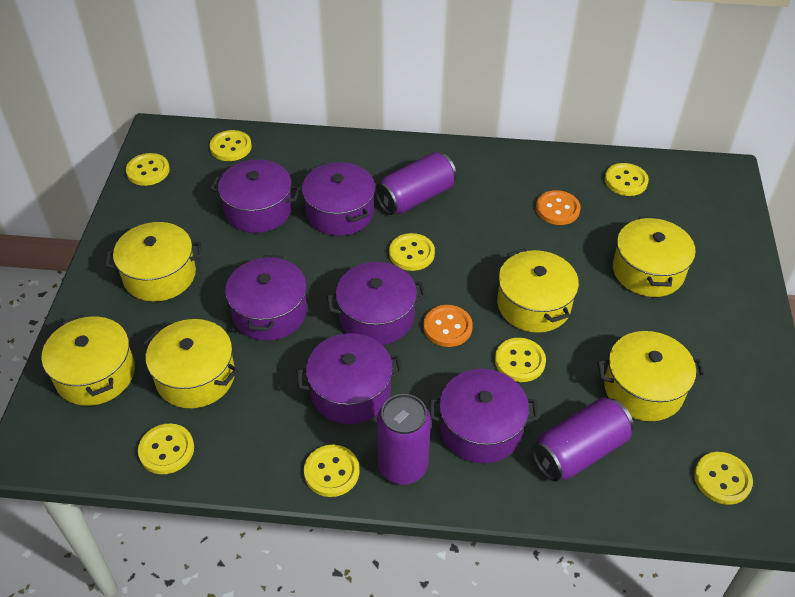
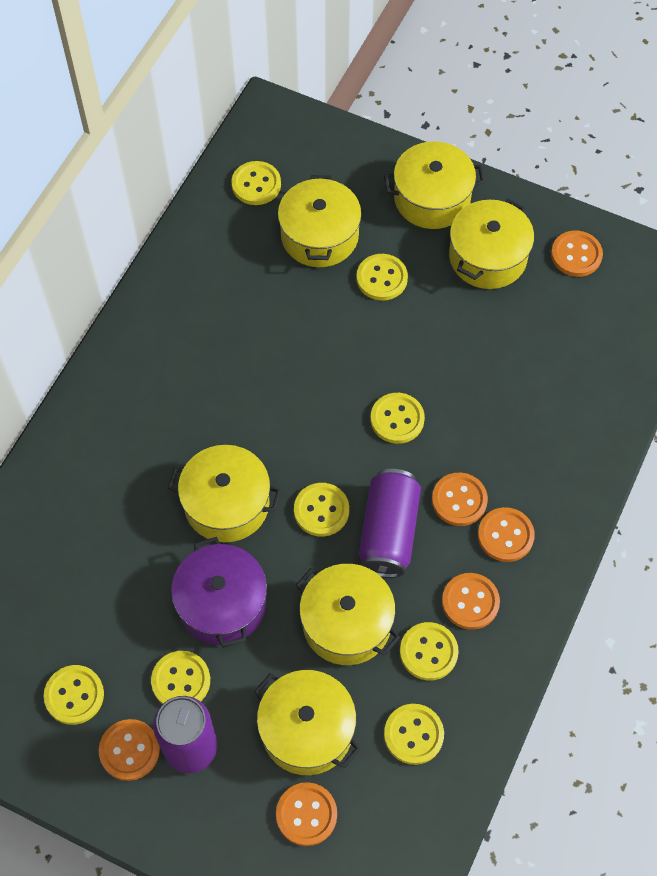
orange button: [423,305,473,347] [536,190,581,225] = 2 -> [99,719,160,781] [276,782,337,846] [432,473,488,526] [442,573,500,630] [478,507,535,562] [551,231,603,277] = 6
purple can: [375,152,457,215] [377,394,431,485] [532,397,634,482] = 3 -> [153,696,217,773] [359,469,421,578] = 2
purple pot: [210,159,300,233] [225,255,307,341] [296,333,403,424] [302,162,375,236] [327,262,426,345] [430,369,539,463] = 6 -> [171,537,267,648] = 1

